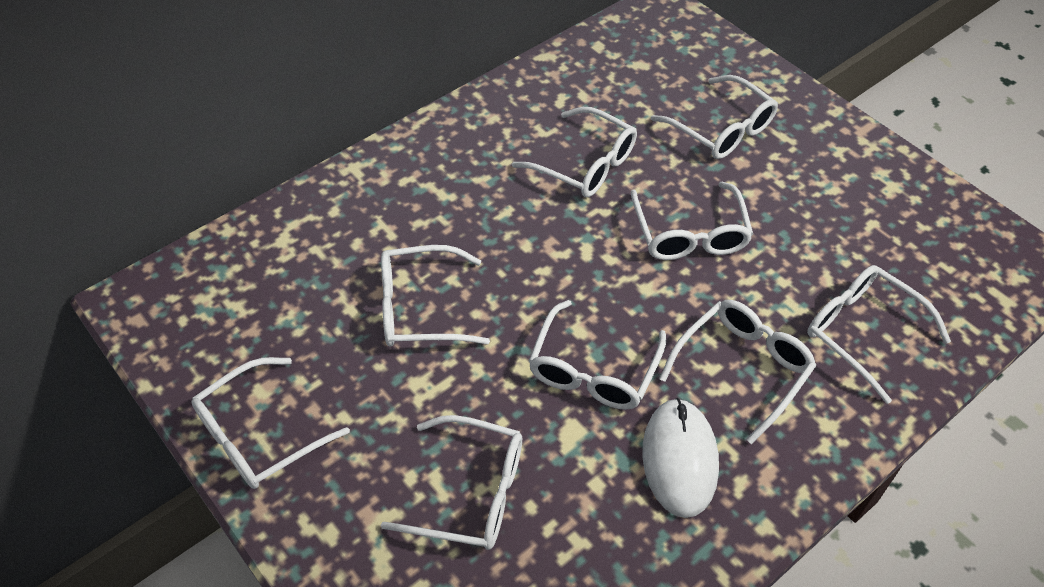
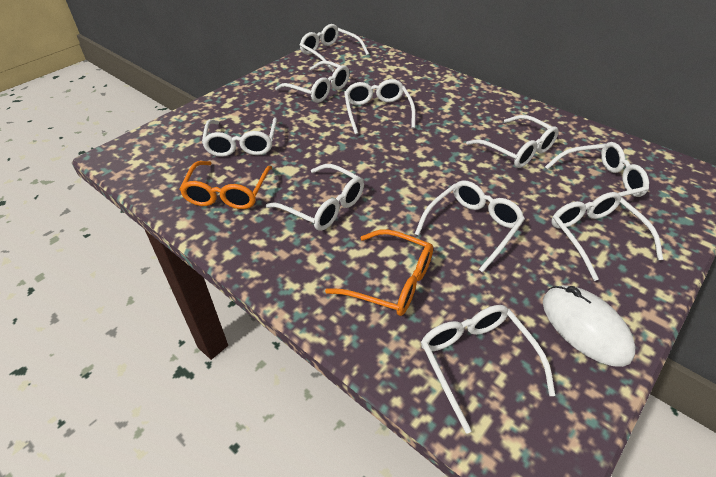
orange glasses: none = 0 -> [179,161,272,209] [325,229,433,316] = 2
white glasses: [191,357,350,489] [381,245,490,347] [381,415,522,550] [512,107,637,197] [529,300,666,410] [631,182,753,260] [651,75,778,159] [659,300,817,444] [807,265,951,404] = 9 -> [202,117,277,157] [266,164,364,231] [275,61,350,103] [300,24,369,72] [344,79,416,135] [415,180,525,273] [421,305,555,434] [466,115,559,168] [545,142,649,210] [551,192,663,281] = 10

